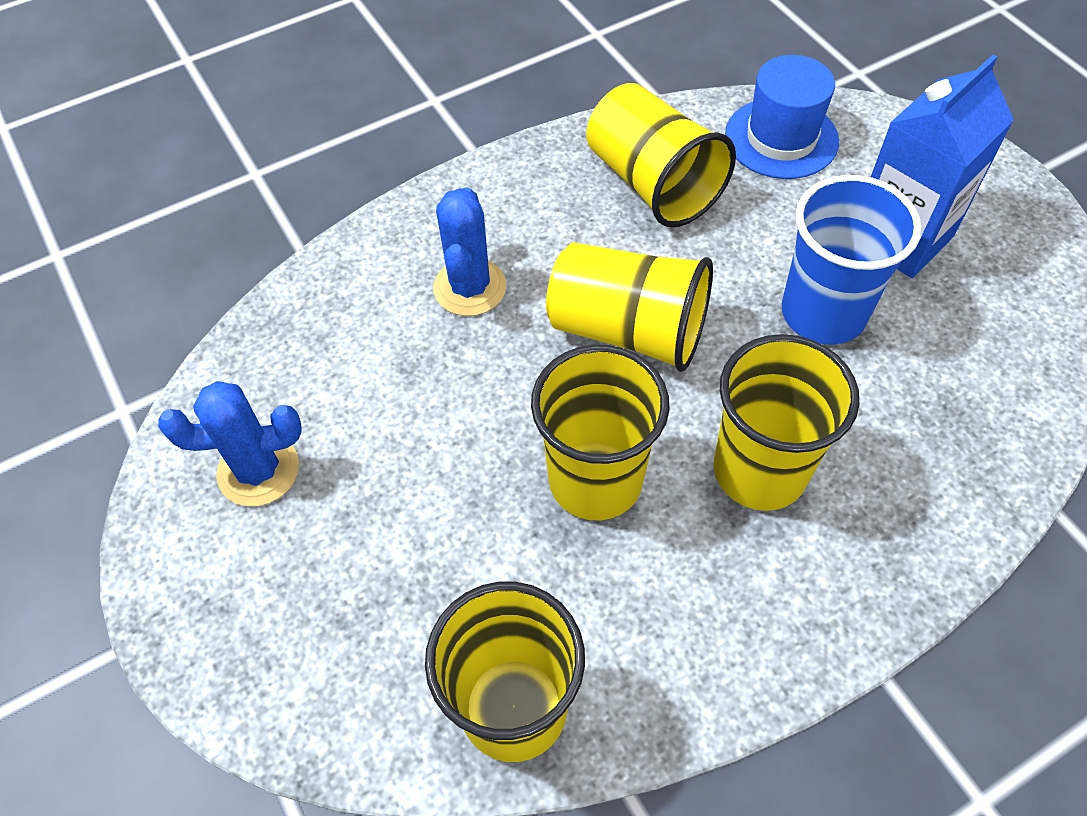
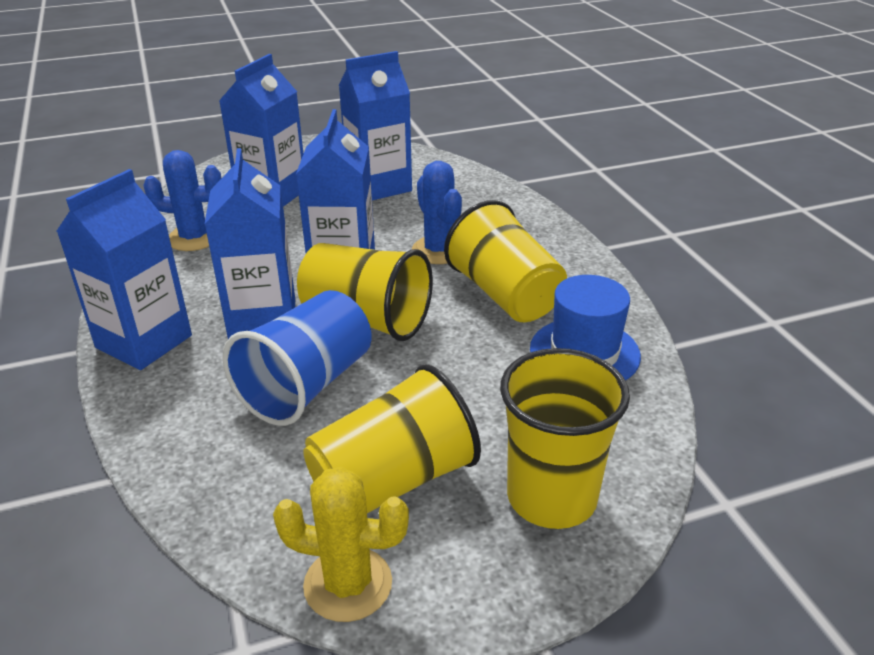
blue carton: [871,54,1014,278] = 1 -> [56,169,192,370] [205,148,295,339] [219,54,304,207] [296,109,375,253] [339,51,412,201] = 5
yellow cactus: none = 0 -> [273,467,409,622] = 1
yellow cup: [425,582,585,762] [531,345,670,520] [546,242,713,372] [586,83,736,227] [714,334,859,511] = 5 -> [297,243,433,341] [303,364,481,513] [444,200,567,322] [500,348,630,529] = 4

